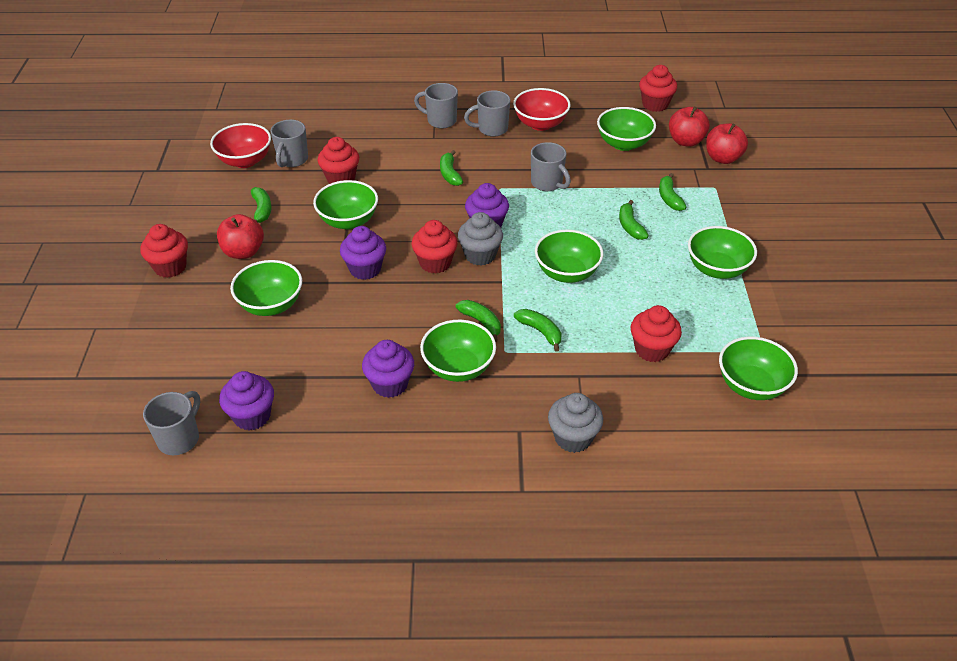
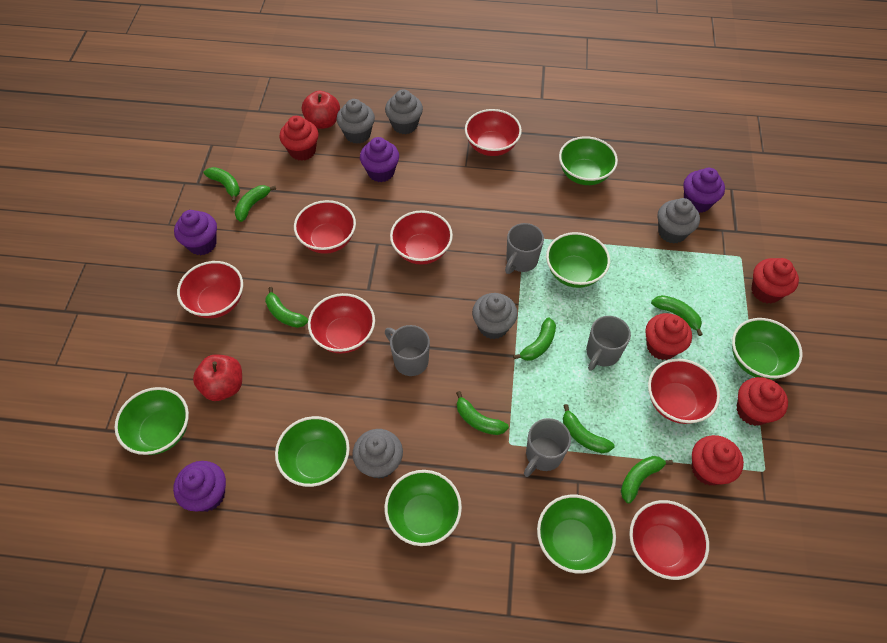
green banana: [251,187,272,223] [440,150,463,186] [456,300,501,342] [514,309,561,352] [619,200,649,240] [659,173,686,211] = 6 -> [204,167,240,202] [235,185,276,222] [265,287,308,328] [456,391,509,435] [513,317,556,361] [563,404,615,453] [621,456,673,503] [651,295,703,336] = 8
grey cupcake: [458,212,503,266] [548,393,603,453] = 2 -> [337,99,375,144] [352,429,403,479] [385,89,423,134] [472,293,518,339] [657,198,700,244] = 5
grey mug: [143,391,200,455] [270,120,308,167] [414,83,458,128] [464,90,510,137] [531,142,571,191] = 5 -> [385,325,430,376] [505,223,544,274] [524,418,571,477] [586,316,631,371] = 4
red apple: [217,214,264,259] [669,107,710,147] [706,123,748,164] = 3 -> [193,354,242,401] [302,91,340,129] = 2
red bowl: [210,123,271,168] [513,88,570,131] = 2 -> [177,261,243,318] [294,200,356,254] [308,293,375,353] [390,210,453,265] [465,109,522,156] [629,500,709,580] [648,359,720,424] = 7

